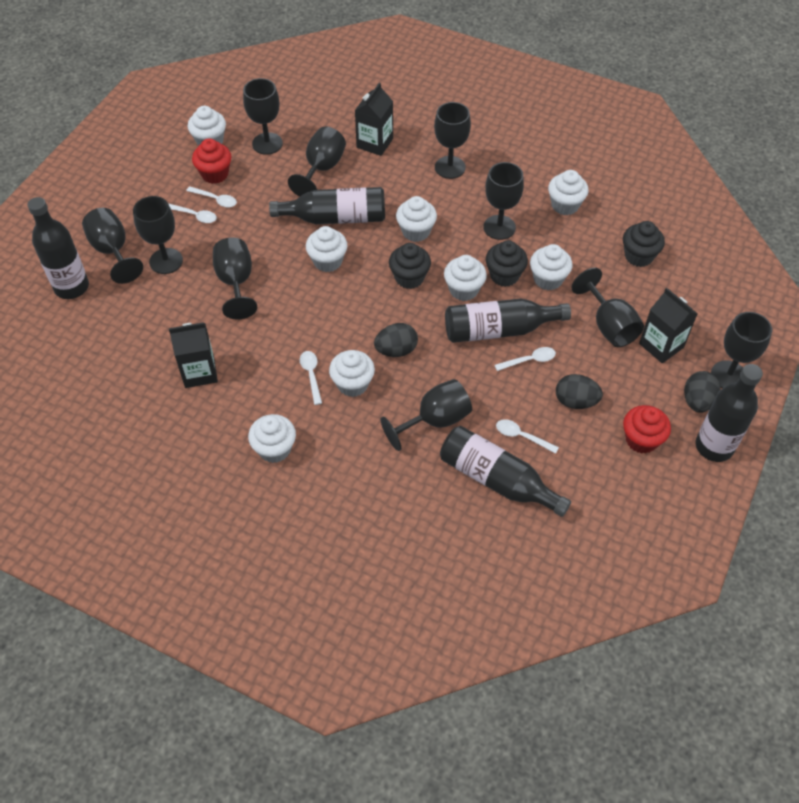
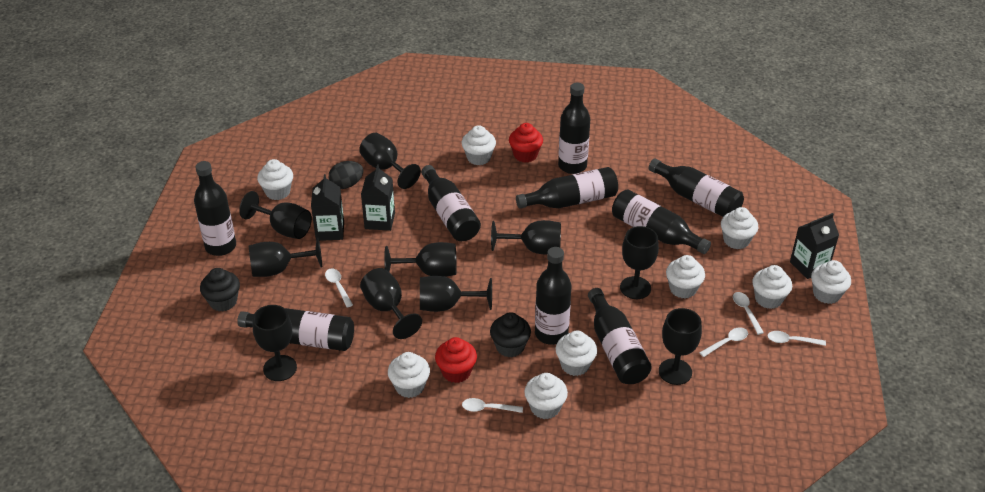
black bottle: [28,197,89,299] [269,187,385,224] [440,426,571,517] [445,299,571,343] [696,364,763,462] = 5 -> [194,161,236,256] [237,308,354,351] [421,165,481,241] [516,167,618,209] [535,247,571,345] [558,82,590,174] [588,288,652,384] [612,189,711,254] [649,159,744,217] = 9
black cupcake: [389,243,431,289] [486,240,528,287] [623,221,665,267] = 3 -> [200,268,240,312] [490,312,531,357] = 2
black egg: [374,323,418,357] [556,374,603,409] [684,371,721,413] = 3 -> [329,161,364,189] = 1
white cupcake: [188,106,226,146] [248,414,296,463] [306,226,348,272] [329,350,375,397] [396,196,437,242] [444,255,487,301] [530,244,572,290] [548,170,588,215] = 8 -> [257,159,293,200] [388,352,430,398] [462,125,496,165] [524,373,568,419] [556,331,597,376] [666,255,705,298] [721,207,758,249] [752,265,792,309] [811,260,851,304] = 9

